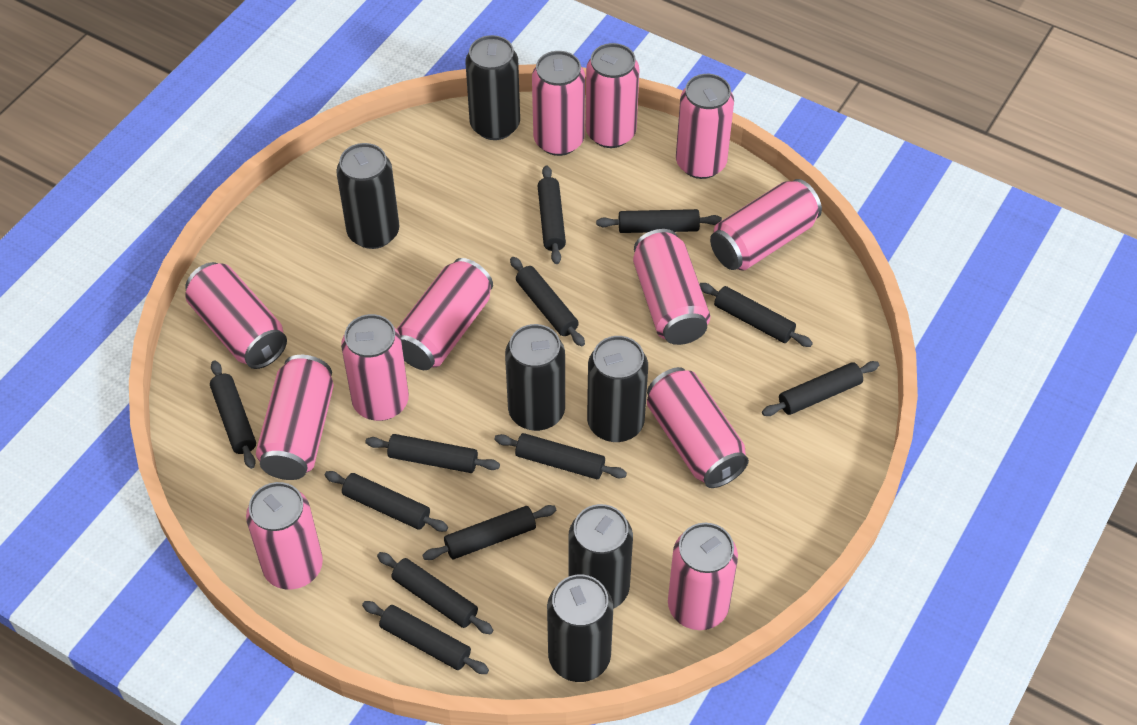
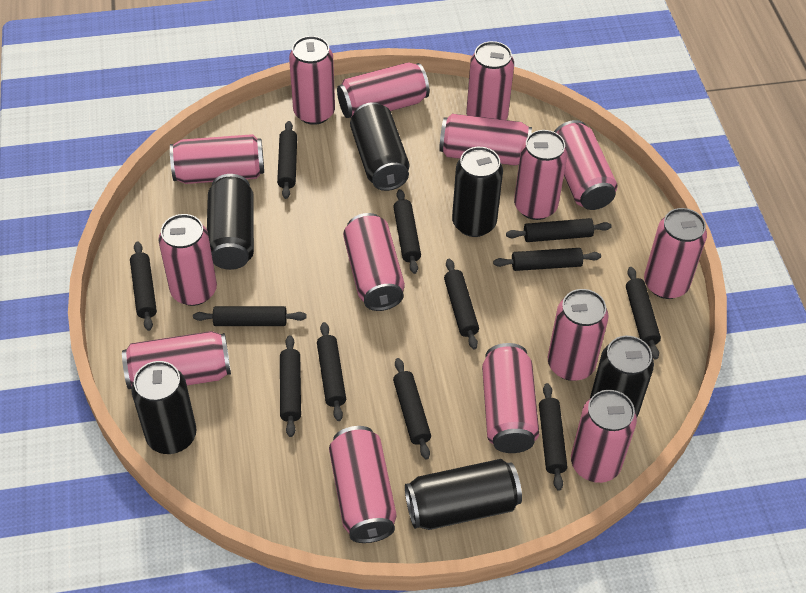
pink can: [185,262,287,369] [246,482,323,590] [256,355,334,480] [341,314,409,421] [397,258,493,370] [532,51,585,156] [586,43,639,148] [633,229,711,345] [647,367,749,488] [668,523,738,630] [676,74,734,179] [710,179,822,271] = 12 -> [122,331,231,389] [158,214,217,306] [170,134,264,184] [289,36,335,125] [329,426,396,543] [337,62,429,118] [343,213,405,311] [439,114,532,166] [466,41,514,120] [482,343,539,453] [514,130,567,220] [548,289,609,381] [554,120,618,210] [571,390,637,483] [644,208,707,299] = 15

